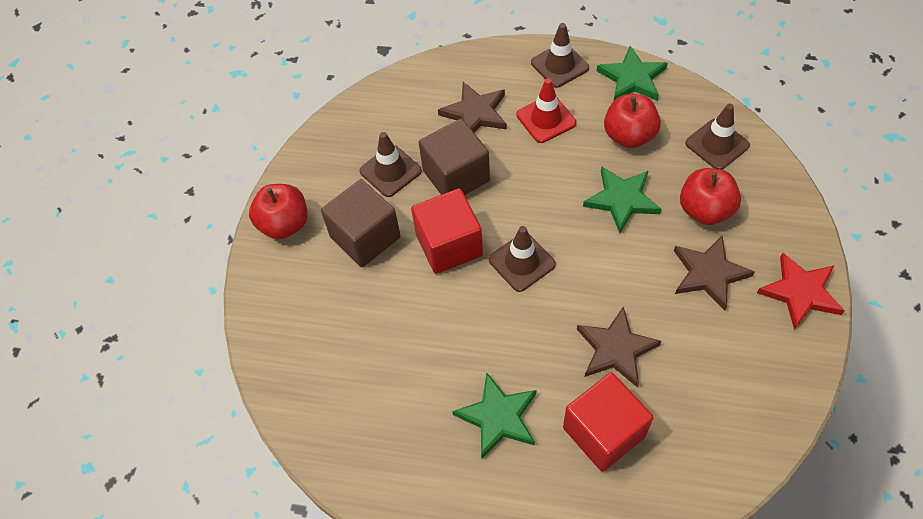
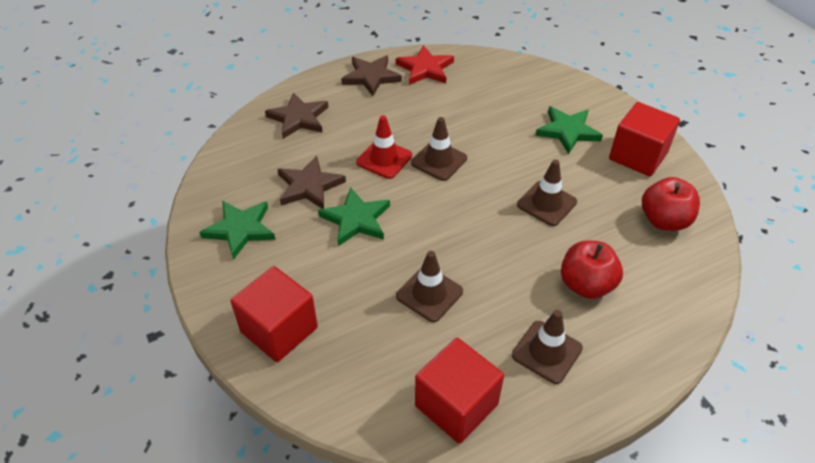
brown cube: [321,179,401,267] [419,119,490,195] = 2 -> none = 0
red apple: [249,184,308,240] [604,94,661,148] [680,168,741,225] = 3 -> [561,241,623,299] [642,177,700,231] = 2
red cube: [411,188,483,274] [563,372,654,472] = 2 -> [231,266,318,362] [415,338,504,444] [609,102,680,176] = 3

